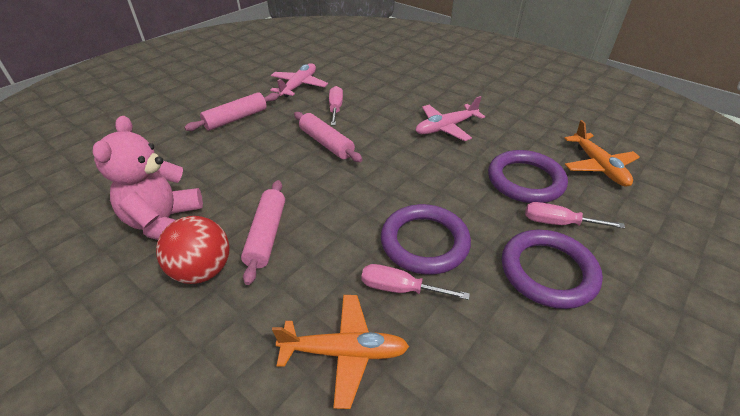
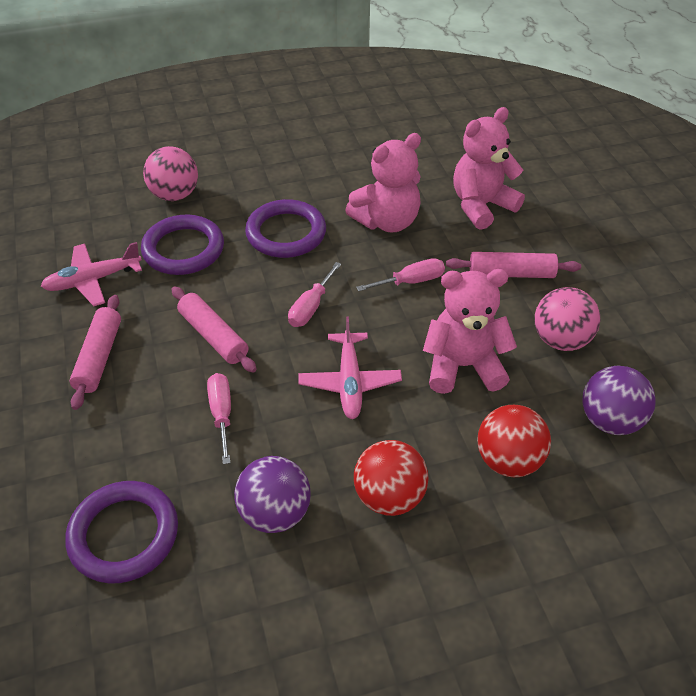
orange plane: [272,295,409,409] [564,120,640,187] = 2 -> none = 0
pink ball: none = 0 -> [143,146,198,201] [535,287,600,351] = 2
pink teddy bear: [92,116,203,240] = 1 -> [345,133,421,232] [423,269,517,394] [453,107,525,230] = 3
purple ball: none = 0 -> [234,456,311,533] [582,366,656,435] = 2
red ball: [156,216,230,284] = 1 -> [354,440,429,516] [477,405,551,477] = 2

